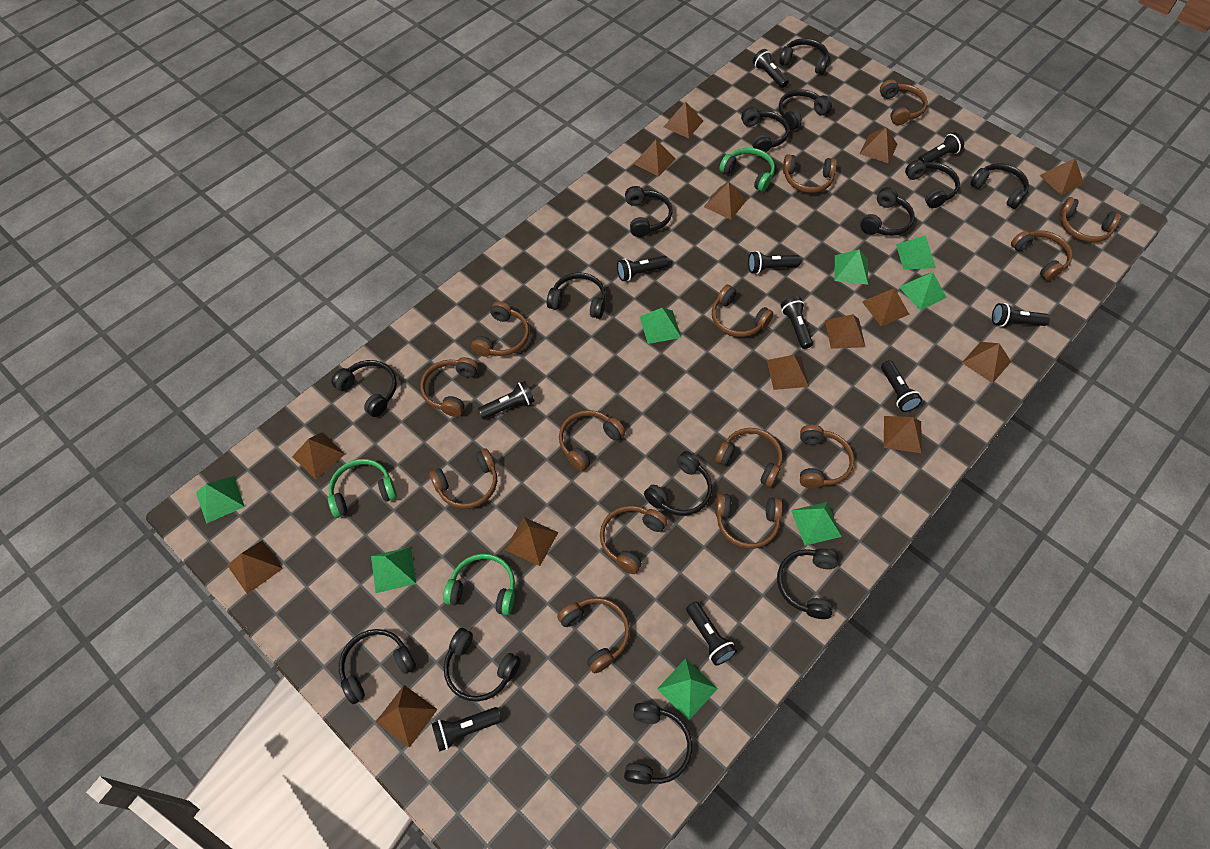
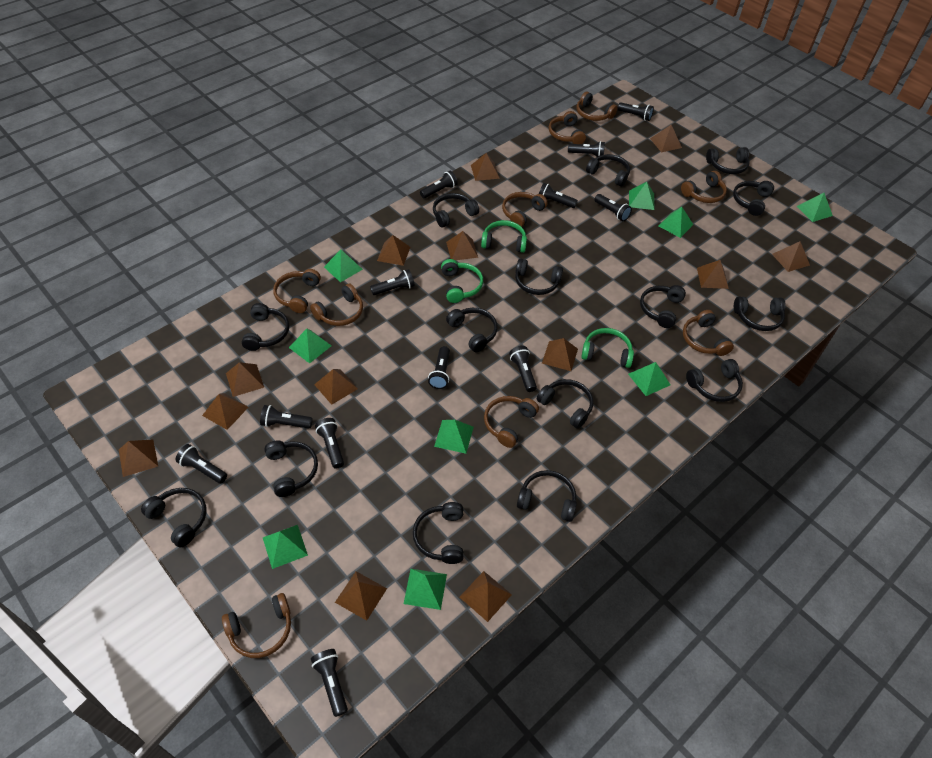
black flashlight: [431,707,502,752] [478,381,535,419] [617,256,669,281] [686,602,737,666] [748,251,801,274] [753,49,789,88] [781,296,813,349] [881,360,922,412] [918,132,964,163] [992,303,1050,327] = 10 -> [176,444,227,484] [260,405,313,428] [311,649,348,717] [315,418,344,469] [370,269,415,295] [420,171,458,198] [428,346,450,389] [509,346,537,392] [539,183,578,208] [568,141,605,157] [594,194,632,221] [618,102,654,121] = 12
black headphones: [331,360,397,417] [339,629,416,704] [444,628,521,702] [547,272,606,319] [624,703,692,784] [625,186,672,237] [644,451,712,516] [741,107,789,152] [777,548,839,619] [779,38,829,75] [779,89,832,130] [860,187,915,236] [905,160,960,208] [970,163,1029,209] = 14 -> [141,488,207,547] [242,303,289,351] [264,440,318,497] [413,502,464,564] [433,193,479,227] [446,308,498,352] [515,259,563,295] [517,470,577,522] [537,379,593,429] [586,154,630,187] [640,285,686,328] [686,359,743,402] [706,147,750,174] [733,181,774,216] [734,296,786,331] = 15
brown headphones: [420,357,479,417] [429,449,497,509] [471,301,529,357] [557,597,630,673] [559,410,625,471] [600,505,668,574] [712,285,774,337] [715,428,783,487] [715,493,783,549] [783,154,837,193] [800,425,854,488] [880,80,928,125] [1011,230,1073,281] [1060,197,1121,243] = 14 -> [222,593,291,658] [273,269,321,313] [310,284,363,326] [484,396,539,448] [502,192,548,227] [549,111,586,144] [576,92,617,121] [681,171,727,203] [683,310,734,356] = 9
brown pyramid: [227,541,283,594] [292,432,345,479] [376,685,438,748] [505,517,558,566] [634,140,675,177] [664,102,703,138] [704,182,746,220] [767,355,809,390] [825,314,865,349] [860,127,898,164] [862,288,910,326] [884,416,922,453] [962,342,1011,383] [1039,158,1084,195] = 14 -> [119,439,158,477] [202,393,248,430] [226,362,264,397] [314,369,358,405] [335,571,387,621] [377,235,410,266] [446,231,478,260] [460,571,512,622] [471,153,500,181] [542,338,578,371] [650,125,682,153] [697,260,729,289] [772,241,810,272] = 13
green pyramid: [196,476,245,524] [371,547,416,593] [640,308,681,344] [657,658,718,720] [791,502,842,545] [834,249,868,285] [896,235,936,270] [899,272,947,310] = 8 -> [263,525,308,569] [289,329,332,364] [324,250,363,282] [404,569,447,610] [434,420,474,454] [628,362,671,396] [629,182,655,210] [658,207,694,238] [797,193,833,222] = 9

